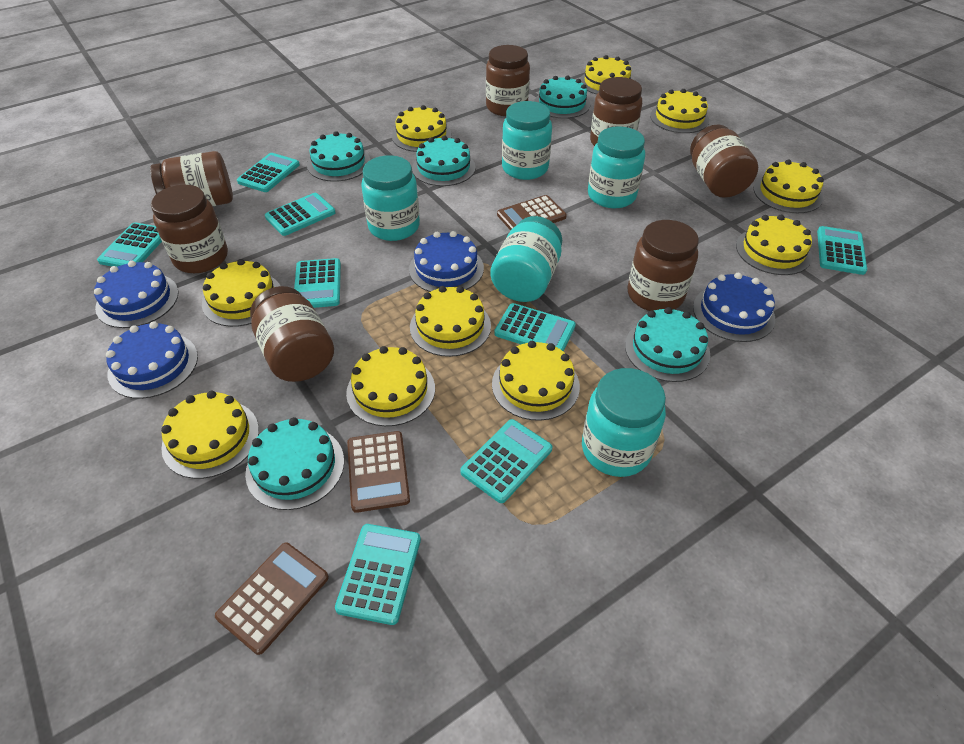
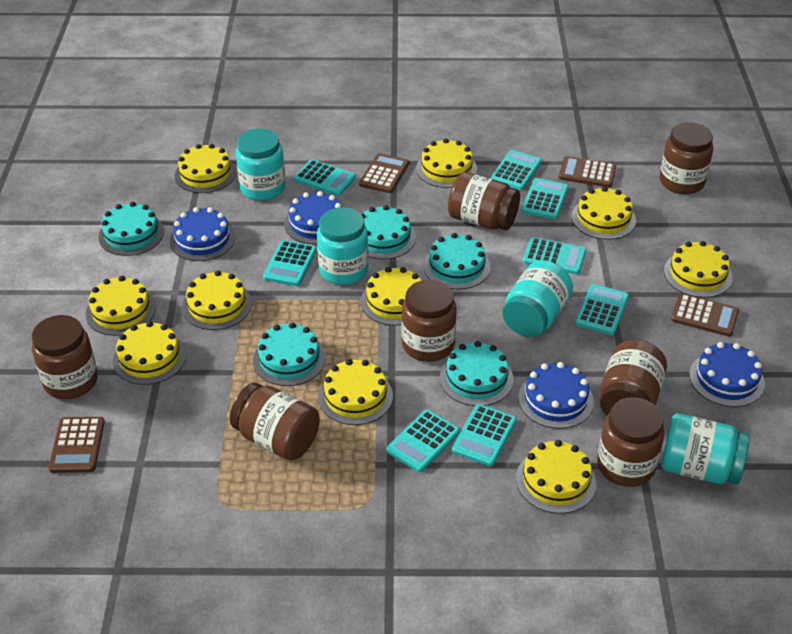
brown calculator: [215,543,329,655] [347,431,410,513] [497,195,567,231] = 3 -> [49,417,105,473] [359,153,409,193] [559,156,616,188] [671,293,739,337] = 4
turquoise jar: [361,155,420,241] [490,216,562,302] [502,101,552,180] [582,368,666,477] [588,126,645,208] = 5 -> [236,128,286,201] [317,207,369,285] [502,260,573,337] [661,413,750,485] = 4

